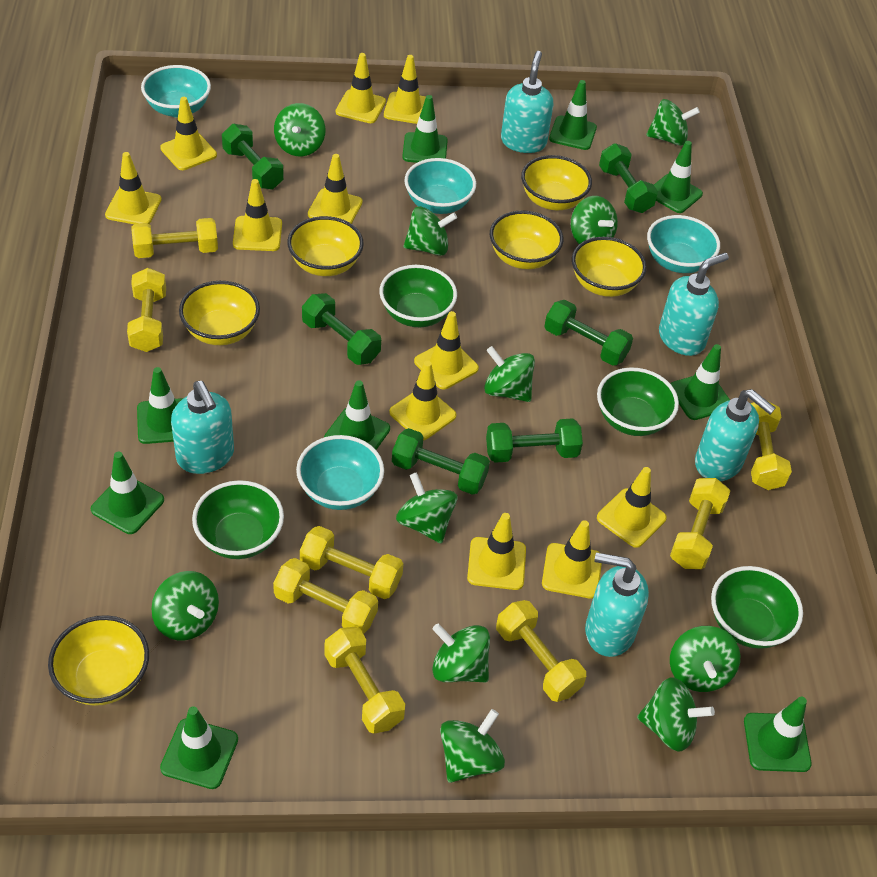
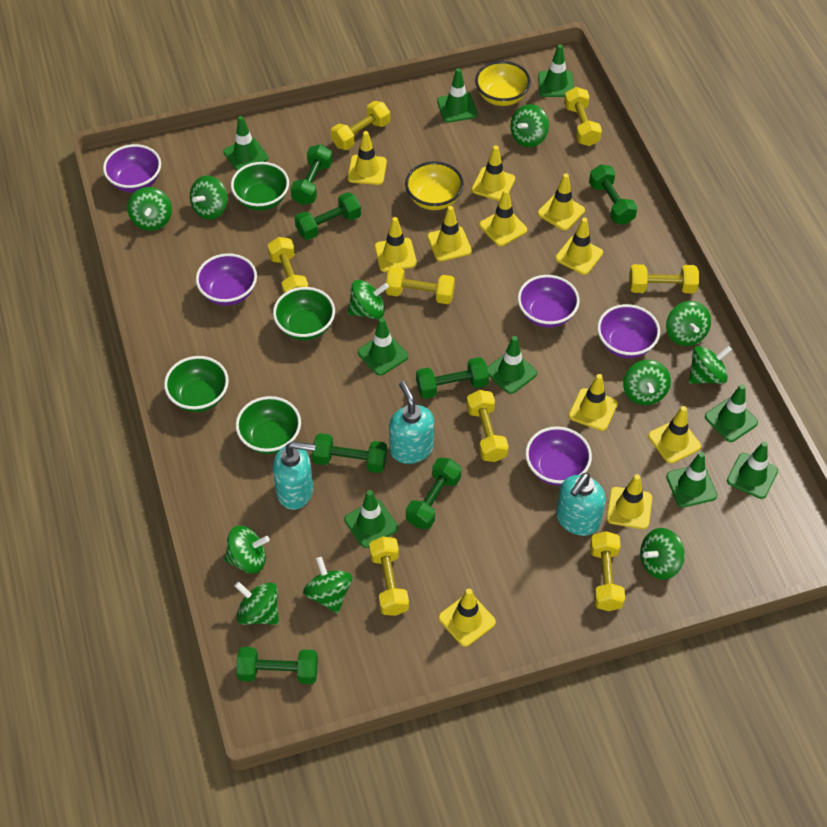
green dumbbell: [222,124,284,189] [302,293,381,365] [392,428,490,495] [486,418,583,463] [544,300,633,366] [599,143,658,213] = 6 -> [236,647,318,684] [291,144,332,205] [295,192,361,240] [312,433,387,473] [406,458,462,529] [416,357,489,399] [589,164,637,225] = 7
purple bowl: none = 0 -> [103,144,161,192] [196,253,257,306] [518,275,580,328] [525,426,592,486] [597,304,660,358] = 5
turquoise bowl: [141,65,211,118] [296,435,384,510] [404,158,476,214] [647,215,720,273] = 4 -> none = 0
turquoise soap dispenser: [171,381,234,474] [501,51,553,153] [585,552,649,657] [659,253,729,356] [695,389,775,481] = 5 -> [273,441,316,510] [389,381,434,464] [556,473,606,536] = 3
yellow bowl: [48,615,149,706] [179,281,260,345] [287,216,364,276] [490,210,564,269] [521,155,592,210] [572,237,647,297] = 6 -> [405,161,464,210] [475,61,531,106] = 2

